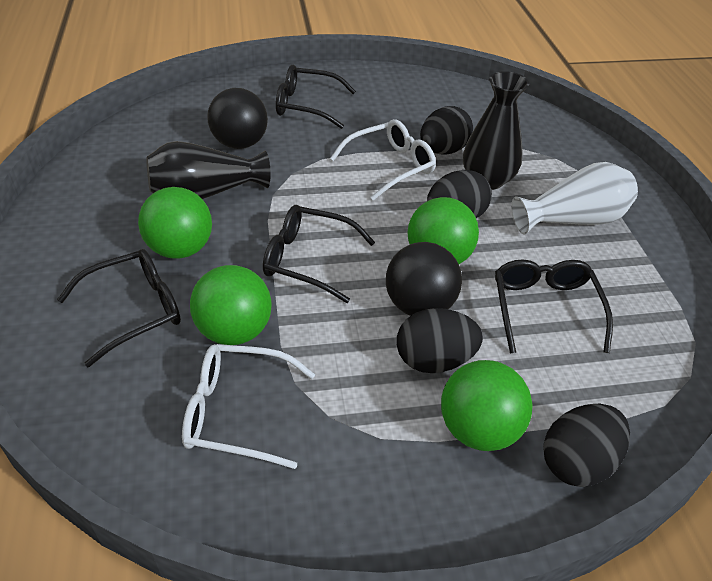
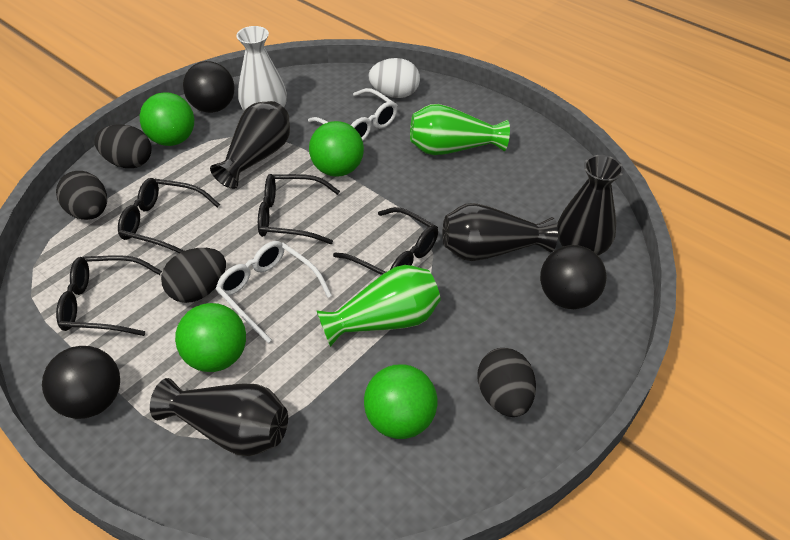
black ball: [207,88,268,149] [386,242,462,316] = 2 -> [42,346,120,419] [183,61,234,113] [540,245,607,309] = 3
black vase: [147,141,271,199] [463,71,529,190] = 2 -> [150,378,288,456] [210,101,290,189] [442,203,558,261] [557,155,624,256] = 4
green vase: none = 0 -> [316,265,441,347] [410,104,510,155] = 2
white egg: none = 0 -> [368,58,420,98] = 1

